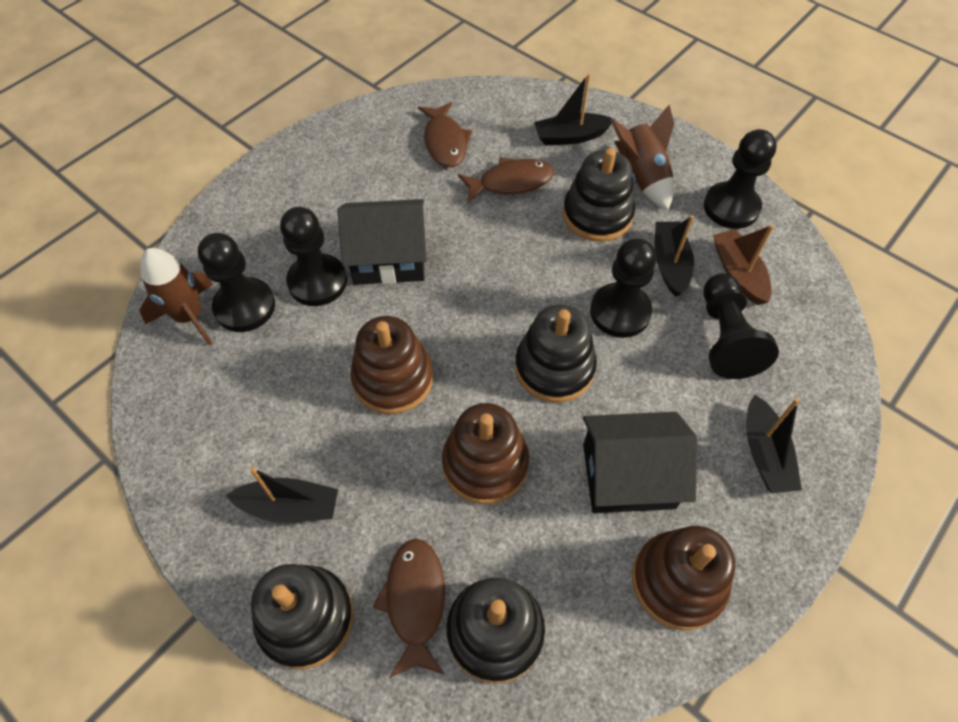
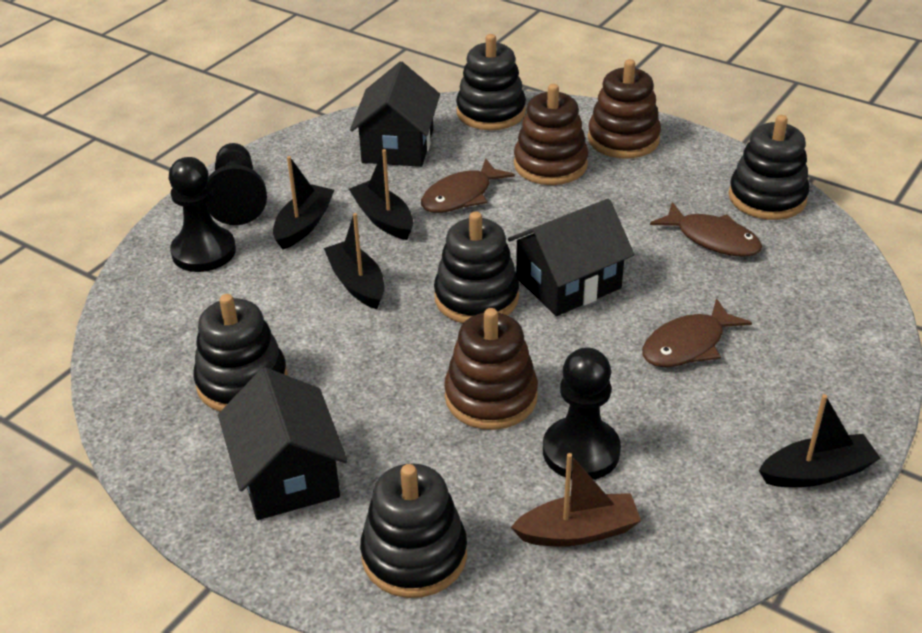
black house: [337,199,427,285] [583,412,698,513] = 2 -> [218,367,348,520] [350,62,440,167] [508,199,634,316] = 3
black pawn: [198,233,275,332] [280,207,347,306] [590,238,657,338] [703,273,779,379] [704,129,777,229] = 5 -> [169,157,236,272] [206,143,267,225] [543,347,621,480] = 3
black stacking toy: [251,564,354,669] [447,578,545,683] [515,305,597,402] [563,148,635,242] = 4 -> [193,294,288,412] [360,463,467,598] [434,211,519,323] [456,34,526,130] [729,115,809,220] = 5
brown rocket: [140,248,213,346] [610,105,674,210] = 2 -> none = 0

